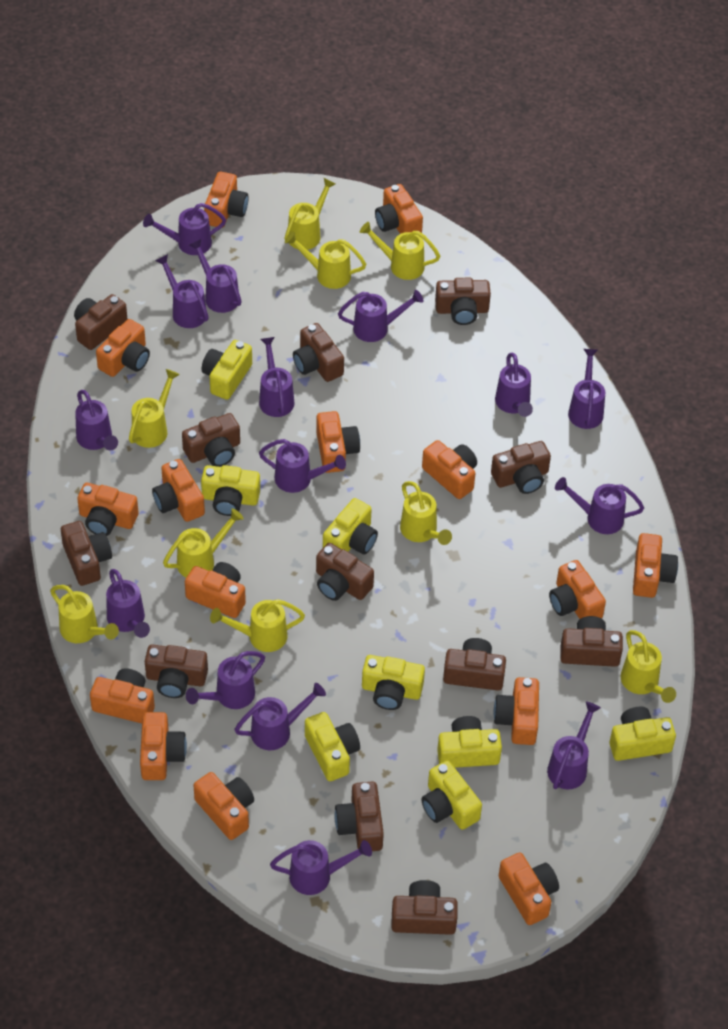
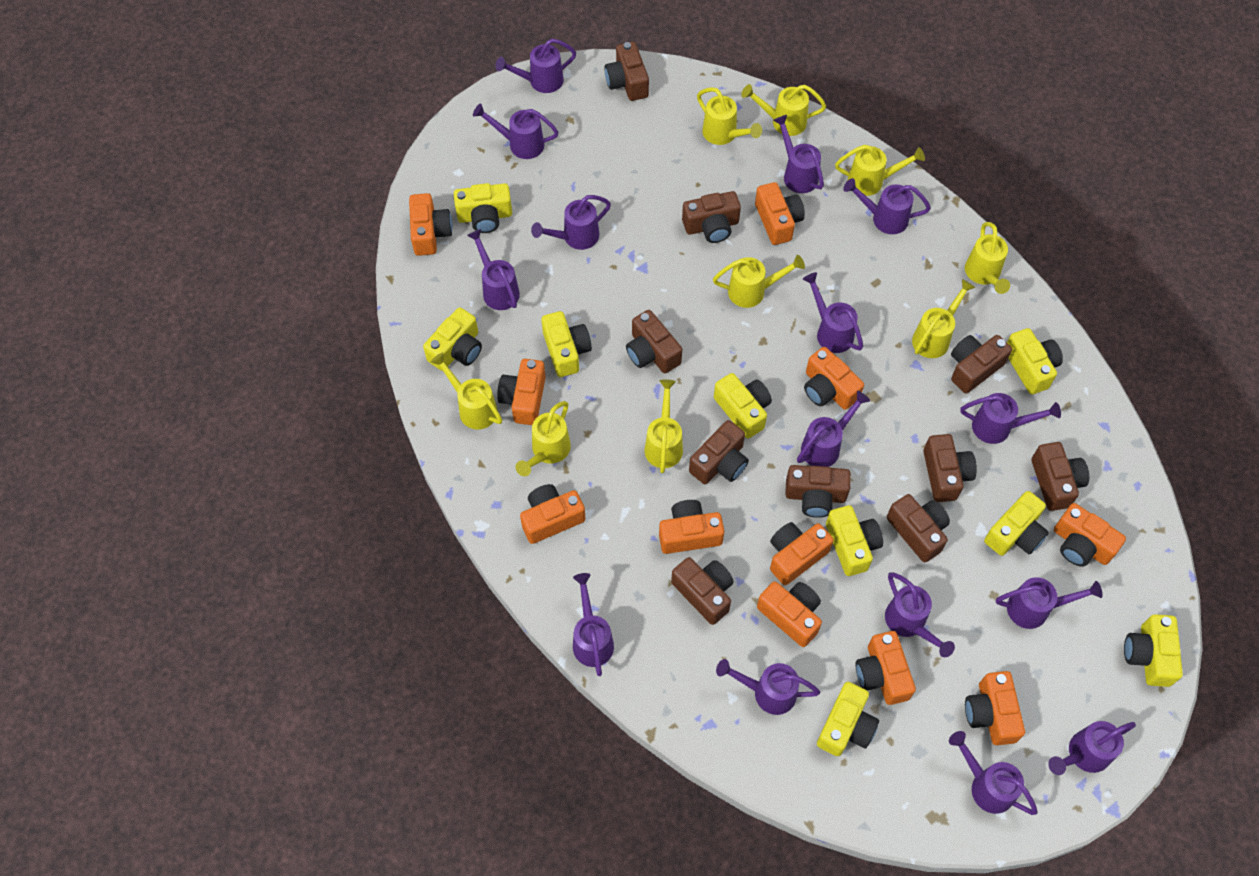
brown camera: [61,521,112,586] [74,294,127,350] [145,644,208,698] [182,413,240,467] [293,323,344,382] [316,543,374,601] [334,782,384,851] [391,880,458,935] [435,278,491,325] [443,638,506,690] [491,441,551,494] [560,616,623,667] = 12 -> [604,42,649,101] [626,310,682,373] [671,557,734,625] [682,191,741,243] [689,420,749,484] [785,465,851,518] [887,494,950,562] [923,434,977,502] [951,335,1012,393] [1032,442,1089,511] = 10
orange camera: [77,483,139,536] [90,668,155,723] [96,319,150,377] [140,712,187,780] [152,459,205,522] [185,562,246,618] [194,772,254,840] [204,172,249,228] [316,411,360,473] [375,184,423,234] [422,440,477,499] [494,677,539,745] [499,853,559,925] [549,560,606,619] [633,533,678,598] = 15 -> [409,193,452,256] [497,359,546,425] [520,484,586,544] [659,500,724,554] [755,182,805,245] [757,581,822,647] [770,522,834,585] [804,347,864,410] [856,631,916,705] [965,671,1025,745] [1054,503,1126,567] = 11
yellow camera: [201,465,260,516] [202,340,252,400] [305,712,360,781] [323,498,378,555] [362,655,425,710] [421,760,482,830] [437,716,502,768] [609,707,676,761] = 8 -> [423,307,482,371] [454,183,512,233] [542,311,592,377] [714,373,772,439] [817,682,879,756] [826,505,883,576] [984,491,1049,556] [1007,328,1063,394] [1124,614,1183,687] = 9

